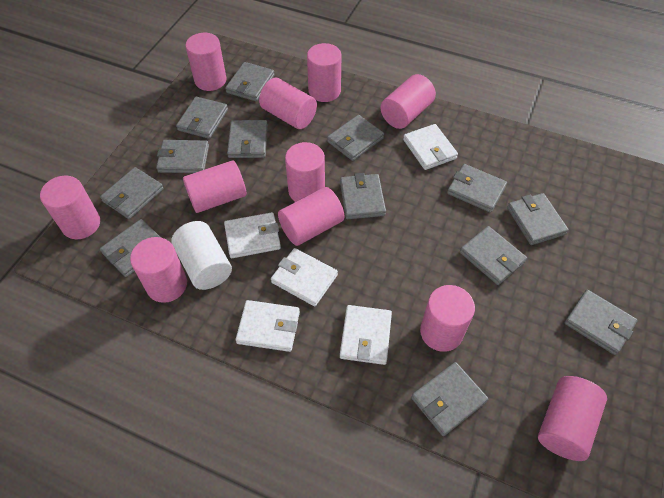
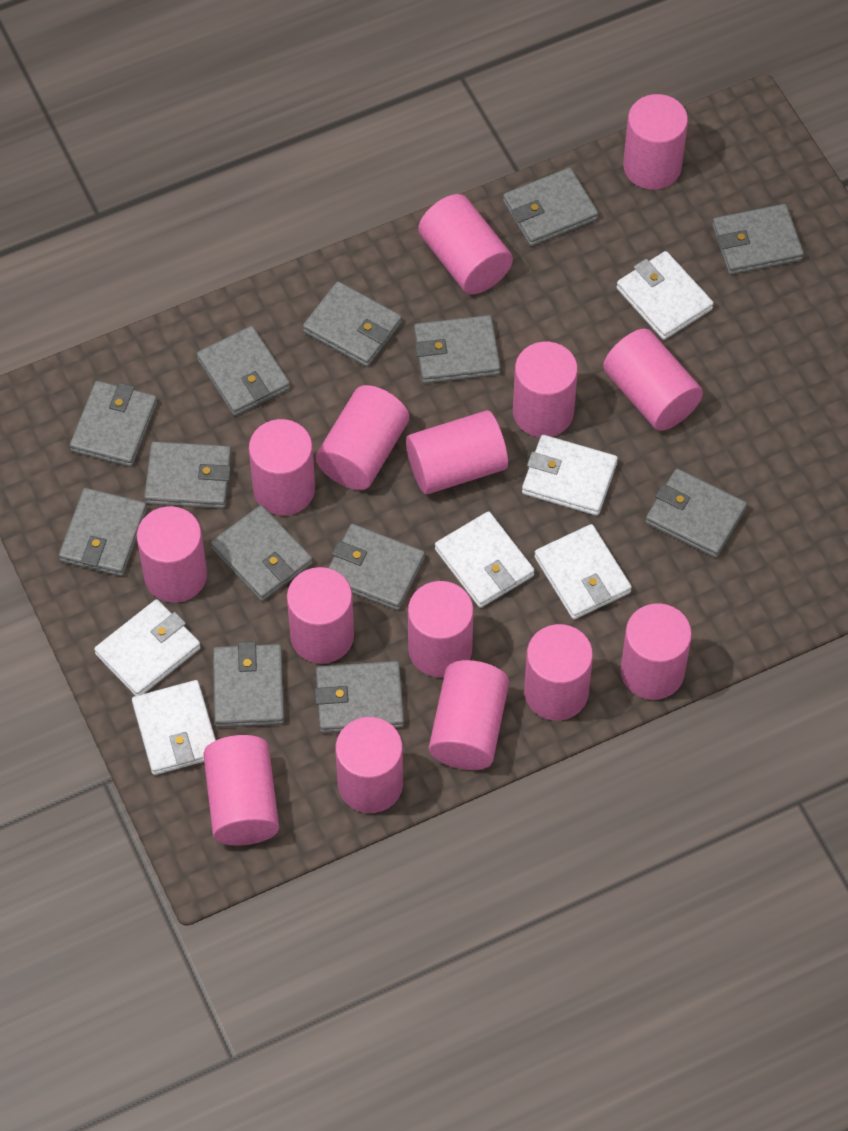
pink cylinder: [40,176,100,239] [130,237,187,303] [183,160,247,213] [185,33,227,91] [259,78,317,129] [278,187,344,246] [285,142,325,202] [307,43,341,102] [381,74,436,129] [420,285,475,352] [538,376,607,461] = 11 -> [137,506,207,603] [203,735,279,846] [249,419,315,515] [287,567,354,664] [316,385,409,490] [335,717,403,813] [406,410,508,495] [408,581,474,677] [418,194,513,294] [429,660,509,770] [513,342,578,437] [524,624,593,720] [603,328,703,431] [620,603,692,700] [623,94,688,190] = 15
white cylinder: [172,221,232,290] = 1 -> none = 0
white wallet: [224,212,281,258] [236,300,300,352] [271,248,338,306] [340,305,392,365] [403,124,458,170] = 5 -> [94,599,201,696] [132,680,216,775] [435,511,535,608] [522,435,618,516] [534,524,632,619] [616,251,714,340] = 6

